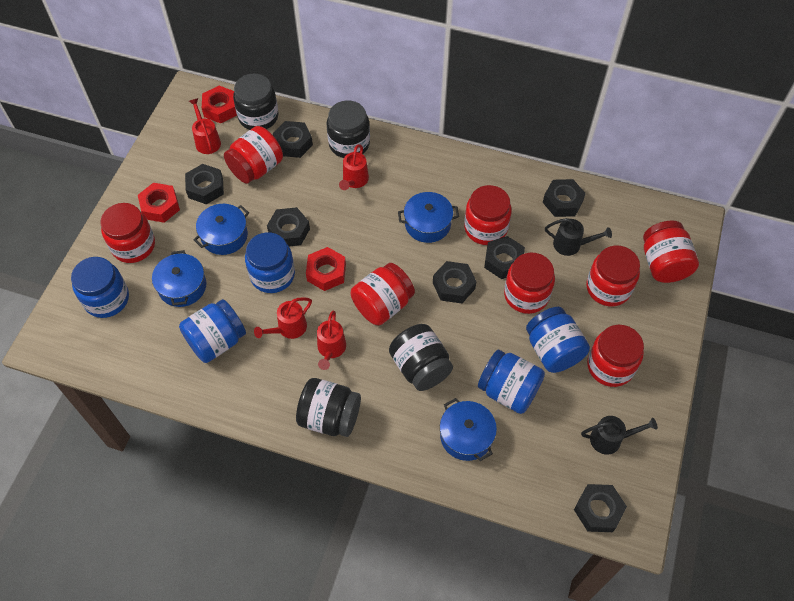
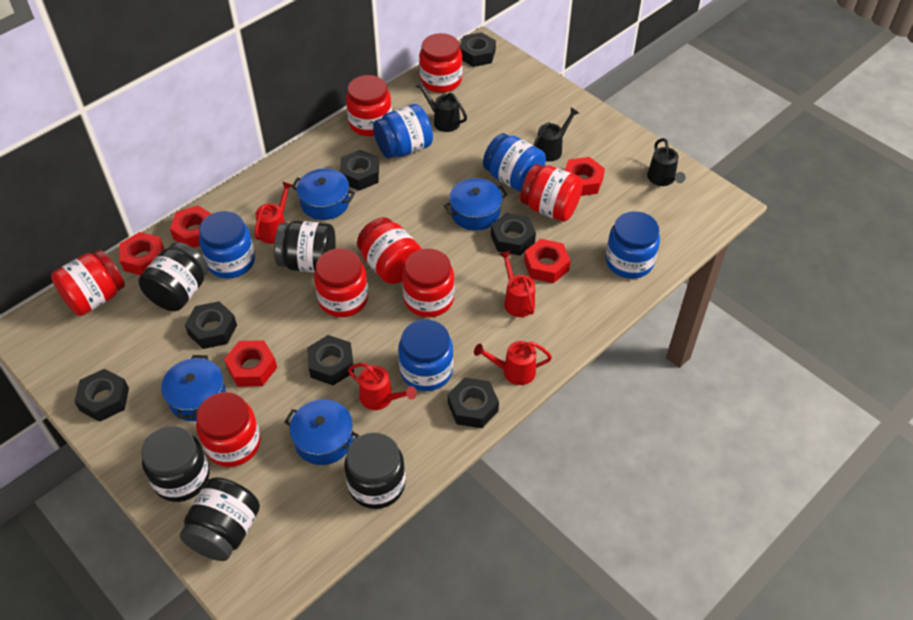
black jar: [233,74,278,130] [296,378,361,437] [326,100,370,158] [389,324,453,391] = 4 -> [138,242,208,311] [141,426,210,502] [180,477,260,561] [274,221,336,273] [344,432,406,509] = 5
black watering can: [545,218,612,256] [581,416,658,455] = 2 -> [416,81,467,132] [533,108,579,162] [647,138,686,186] = 3
red nut: [138,183,180,223] [202,86,237,124] [306,247,346,291] = 3 -> [119,232,164,275] [170,206,211,248] [224,340,277,387] [524,239,571,283] [564,157,605,196] = 5

